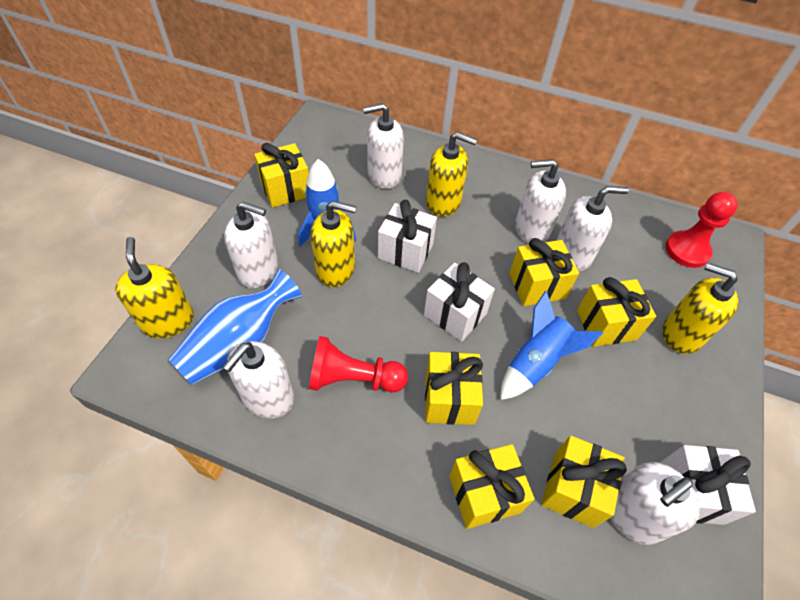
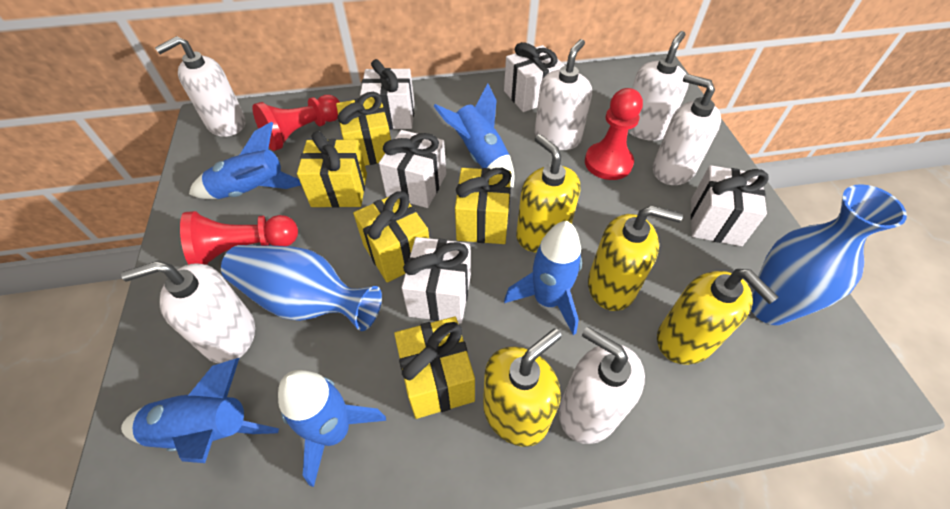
blue rocket: [298,159,356,246] [500,291,603,400] = 2 -> [121,358,279,463] [189,122,301,199] [278,370,386,487] [434,83,514,188] [504,221,582,335] = 5
blue vase: [168,269,302,385] = 1 -> [221,245,382,331] [751,184,907,325] = 2
red pawn: [309,336,408,392] [665,192,738,268] = 2 -> [180,211,298,265] [252,95,340,151] [585,88,643,180] = 3
white gift: [378,200,437,273] [424,262,495,342] [660,445,756,525] = 3 -> [360,59,415,129] [379,130,446,208] [401,237,471,324] [504,42,565,112] [691,165,769,246] = 5
yellow gift: [254,143,309,208] [425,352,483,425] [449,444,534,529] [509,238,579,306] [541,436,627,528] [577,277,656,347] = 6 -> [297,131,367,208] [336,92,391,166] [353,191,429,282] [394,317,475,419] [455,168,511,244] = 5

